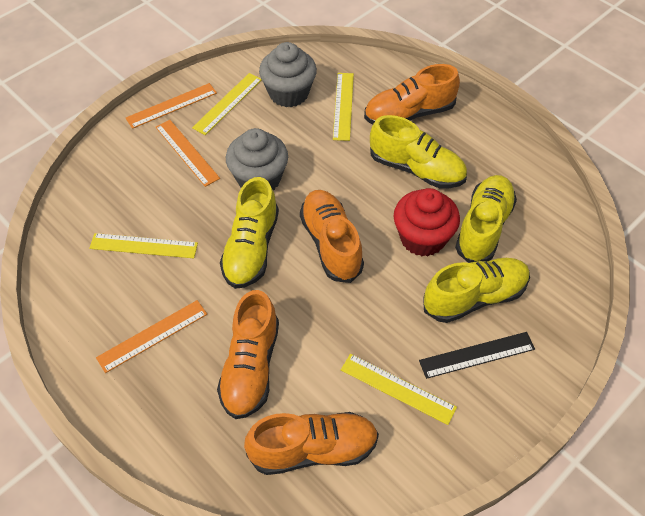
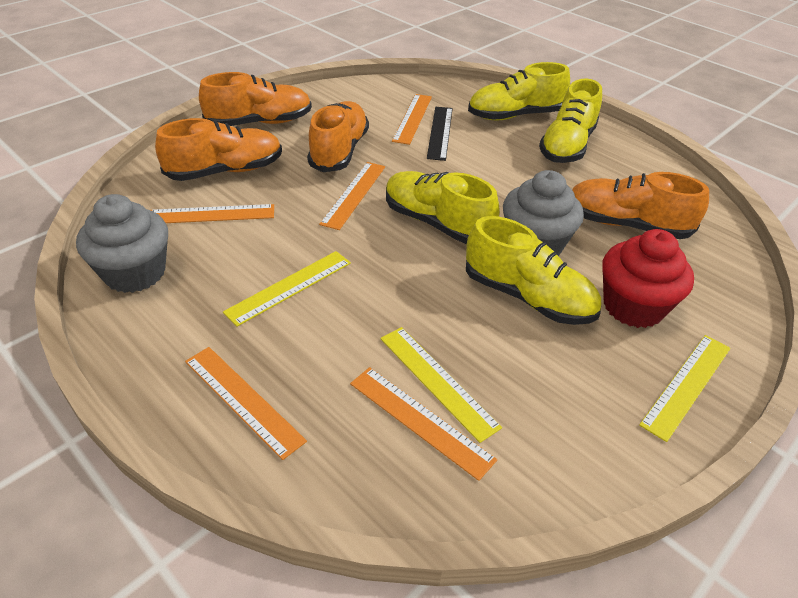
orange ruler: [96,300,207,373] [126,83,217,129] [156,120,220,187] = 3 -> [151,204,274,223] [185,347,307,460] [319,162,385,230] [350,367,497,481] [392,94,432,145] = 5
yellow ruler: [89,233,198,258] [192,73,262,135] [333,73,354,141] [341,354,457,425] = 4 -> [223,251,351,327] [380,327,502,443] [639,335,731,442] = 3

